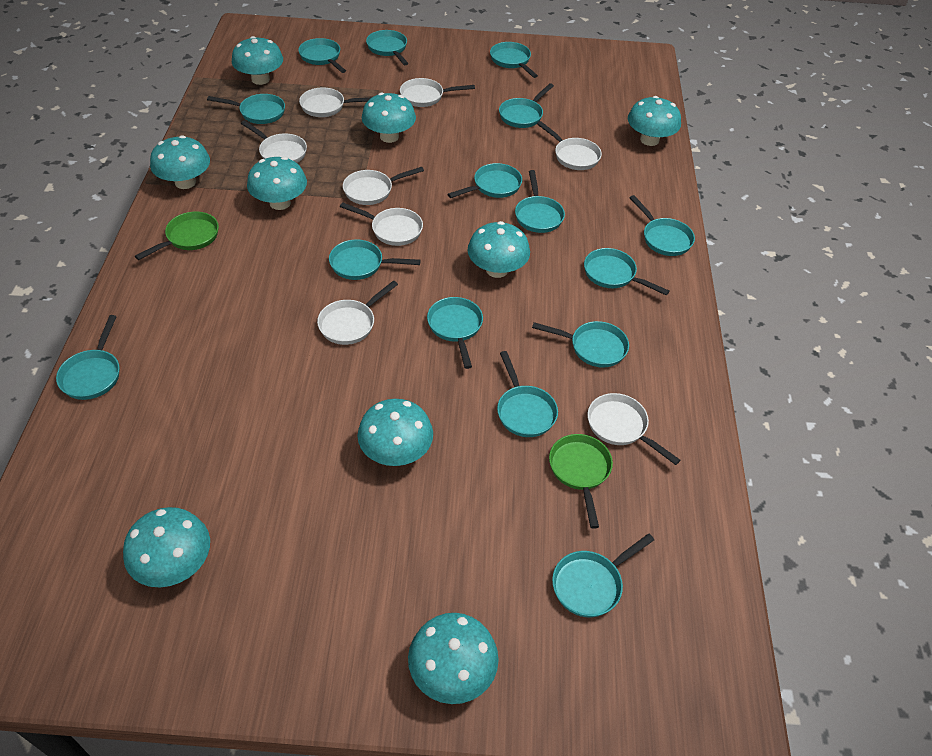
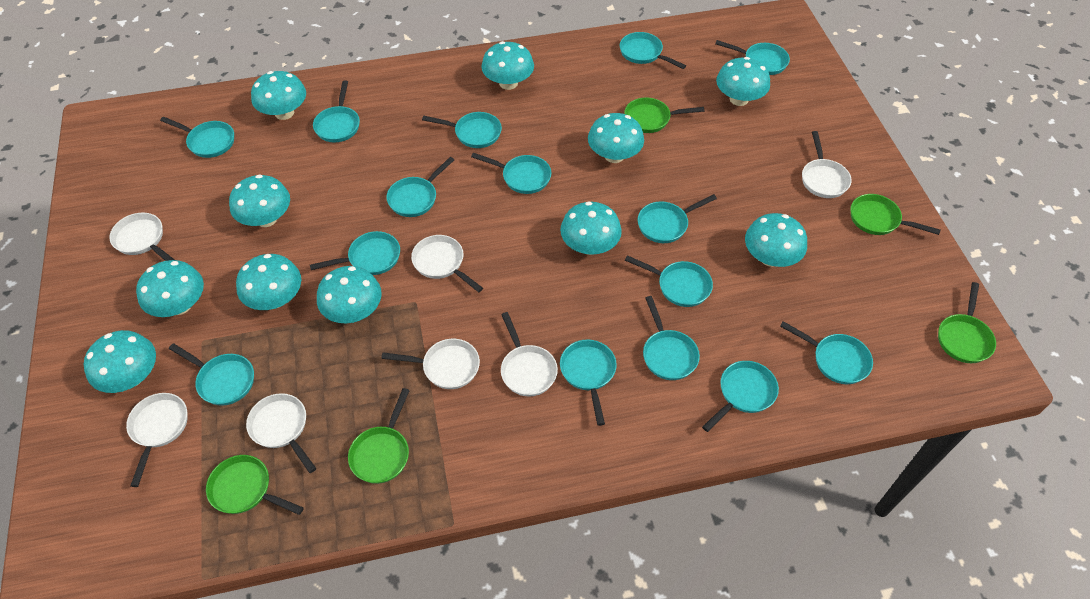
green pan: [135,212,219,260] [549,434,613,529] = 2 -> [206,455,304,515] [348,388,410,484] [624,97,704,133] [851,194,940,235] [938,282,996,363] = 5
turquoise mushroom: [123,507,210,587] [150,135,210,189] [232,36,283,85] [247,157,307,210] [357,399,433,466] [362,92,416,143] [408,613,499,704] [467,221,530,278] [628,96,681,146] = 9 -> [84,330,156,393] [136,260,204,317] [229,174,290,227] [236,254,301,310] [251,71,306,120] [317,266,382,323] [482,41,534,90] [560,201,622,255] [588,113,644,163] [716,57,770,106] [745,213,807,267] = 11
white pan: [241,120,307,163] [299,87,372,117] [317,280,398,345] [340,202,423,246] [343,167,424,205] [400,78,475,107] [537,121,602,170] [587,393,680,465] = 8 -> [110,212,175,261] [126,393,188,487] [246,393,316,473] [381,339,480,389] [411,235,483,292] [501,312,558,396] [802,131,852,198] = 7

